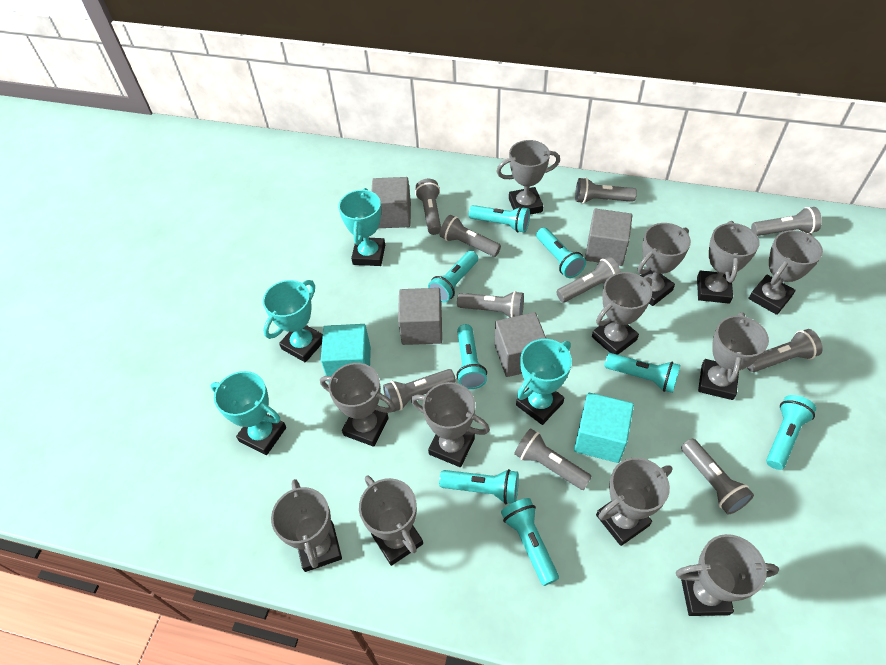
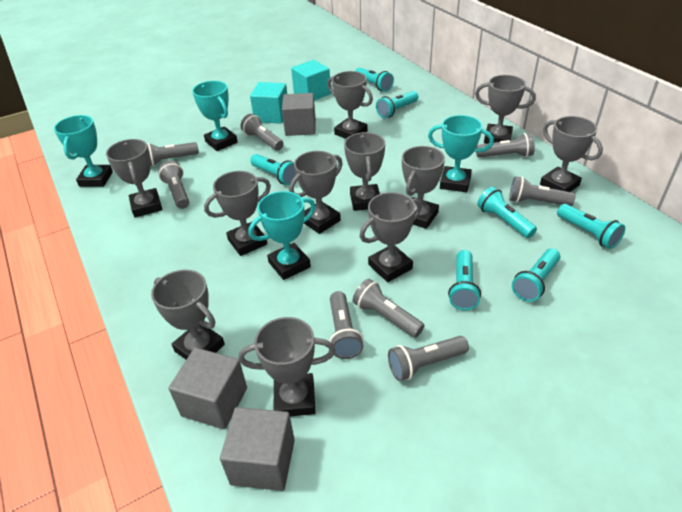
grey cube: [372,177,411,228] [398,288,442,345] [495,312,546,377] [585,209,632,266] = 4 -> [169,348,247,429] [220,407,295,491] [282,93,316,136] = 3
grey flashlight: [383,369,456,412] [415,179,441,235] [440,215,501,257] [457,291,524,318] [514,428,592,490] [556,257,621,302] [575,178,637,204] [681,439,754,514] [747,329,823,372] [751,207,822,236] = 10 -> [147,142,199,166] [158,161,189,209] [240,114,284,151] [329,291,363,359] [353,279,424,338] [388,336,469,381] [476,133,535,157] [509,176,575,206] = 8
grey trophy: [271,479,342,572] [320,363,395,447] [359,475,423,566] [411,382,490,467] [496,140,560,215] [592,272,652,355] [596,458,672,546] [638,223,691,306] [676,534,779,616] [697,221,760,304] [698,312,769,400] [748,230,823,315] = 12 -> [106,139,162,217] [151,270,225,360] [204,171,271,256] [238,317,335,417] [289,151,343,234] [327,71,373,139] [344,132,385,211] [360,192,422,282] [402,146,445,229] [475,75,536,144] [540,116,603,192] = 11
turquoise flashlight: [428,251,478,303] [439,469,519,504] [456,324,487,389] [469,205,530,233] [501,498,559,586] [536,227,586,278] [604,353,680,393] [766,395,816,470] = 8 -> [250,154,296,185] [355,67,394,92] [376,91,418,118] [448,250,481,310] [477,187,537,238] [512,248,560,302] [557,204,625,249] = 7

